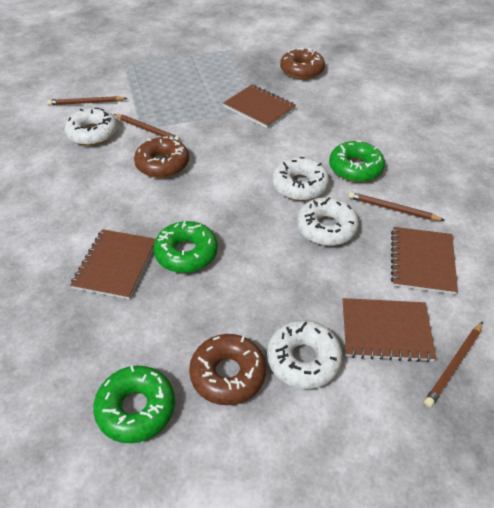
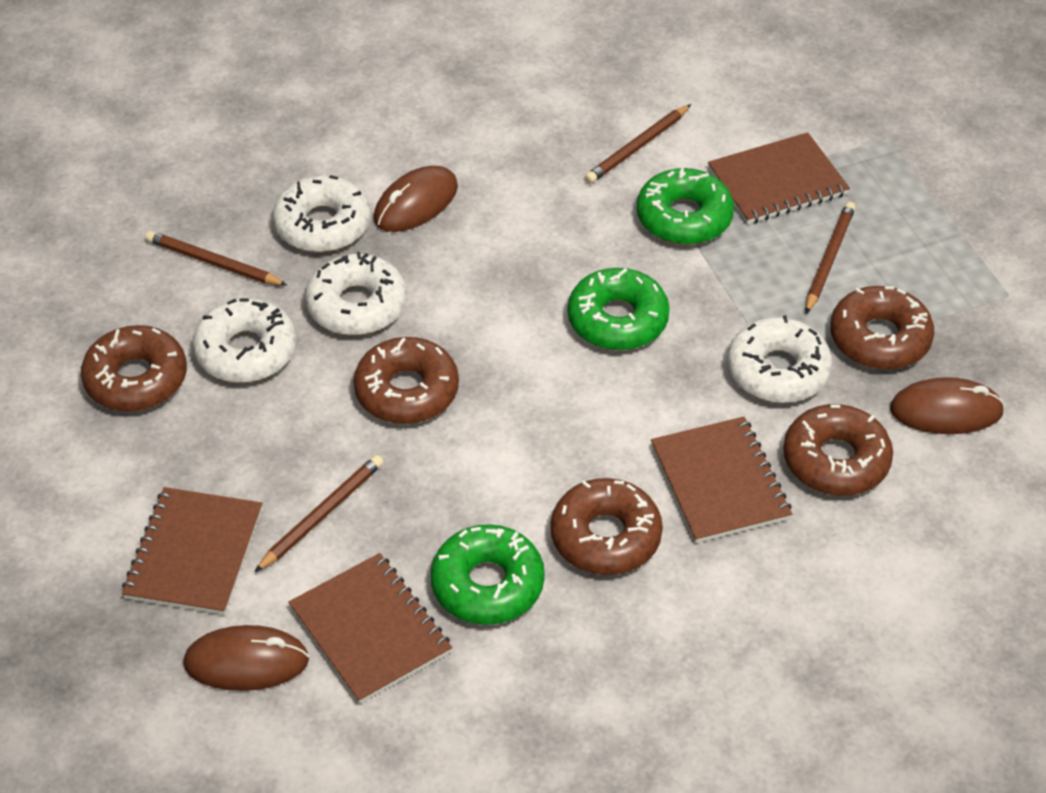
brown donut: [134,136,189,178] [189,334,266,405] [280,48,325,79] = 3 -> [81,325,187,412] [354,337,459,424] [551,478,663,575] [783,404,893,496] [830,286,934,370] = 5
brown mouse: none = 0 -> [183,625,309,691] [374,166,458,232] [890,377,1005,434] = 3

